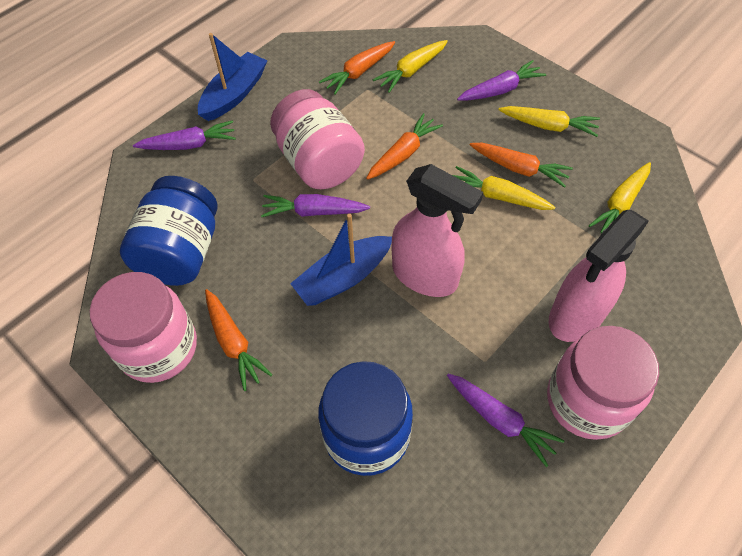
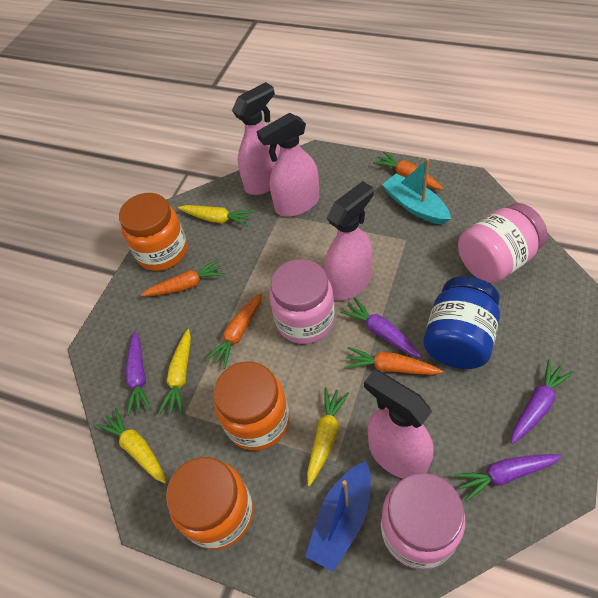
blue boat: [198,33,267,121] [290,214,392,306] = 2 -> [305,461,371,572] = 1
blue jar: [120,176,218,286] [318,361,413,476] = 2 -> [423,276,500,369] = 1
orange jar: none = 0 -> [119,193,187,271] [166,457,253,550] [214,361,290,451] = 3
pink spray bottle: [392,164,483,297] [549,210,649,342] = 2 -> [232,82,280,195] [257,113,319,217] [324,181,374,301] [364,369,434,478] = 4
turquoise boat: none = 0 -> [382,158,451,225] = 1

